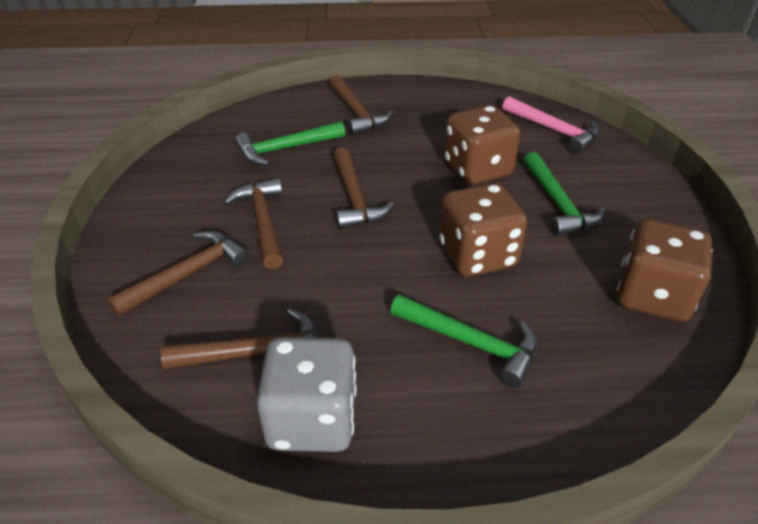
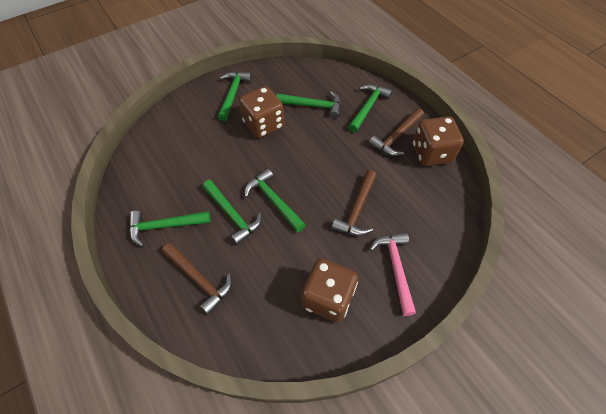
brown hammer: [107,231,250,316] [161,309,319,370] [223,178,284,269] [329,75,393,135] [333,147,394,229] = 5 -> [162,243,232,315] [332,170,376,236] [369,108,424,156] = 3
green hammer: [235,121,345,165] [390,294,537,388] [523,152,605,235] = 3 -> [129,211,210,247] [202,180,262,245] [218,71,252,121] [245,168,306,232] [276,91,341,118] [348,84,392,132] = 6
grey dice: [256,337,357,452] = 1 -> none = 0

